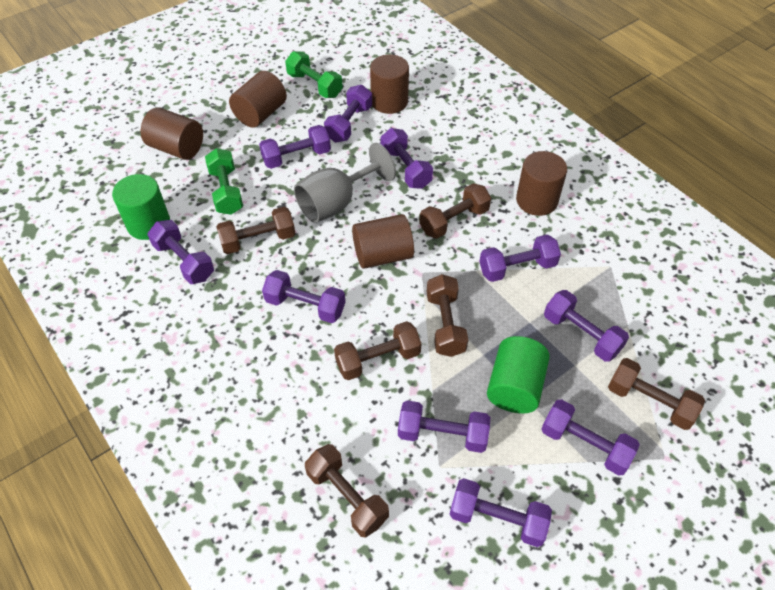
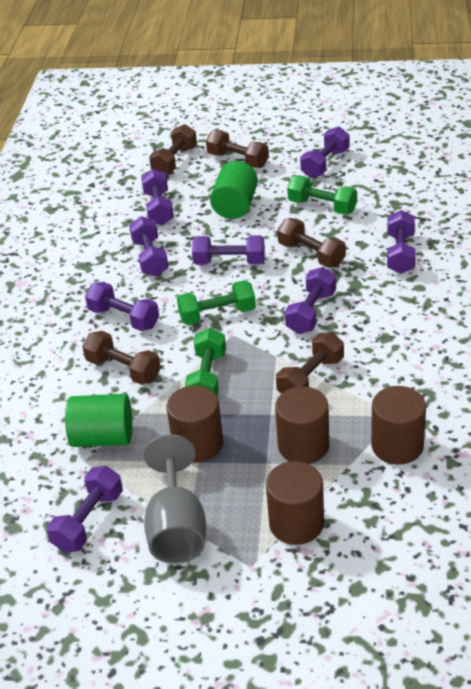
brown cylinder: [141,107,203,160] [229,71,287,128] [352,214,414,269] [370,55,409,114] [516,151,567,216] = 5 -> [166,385,223,463] [266,461,324,545] [275,386,329,464] [371,386,426,465] = 4
brown dumbbell: [216,207,295,254] [305,444,389,538] [334,321,421,380] [419,183,491,239] [427,274,468,357] [608,358,705,430] = 6 -> [82,331,161,385] [149,124,197,175] [206,130,269,168] [276,332,344,394] [277,218,346,268] = 5
green dumbbell: [205,148,243,215] [285,51,343,98] = 2 -> [177,280,256,325] [185,328,226,397] [287,176,357,214] = 3
purple dumbbell: [147,220,214,284] [259,125,331,169] [262,270,345,323] [324,85,372,143] [381,128,433,189] [398,400,490,453] [449,478,552,547] [479,235,561,282] [542,399,640,476] [544,290,629,362] = 10 -> [47,466,123,552] [85,282,159,331] [129,216,169,277] [141,169,174,225] [192,235,265,265] [285,267,336,334] [300,126,349,178] [387,210,416,274] = 8

